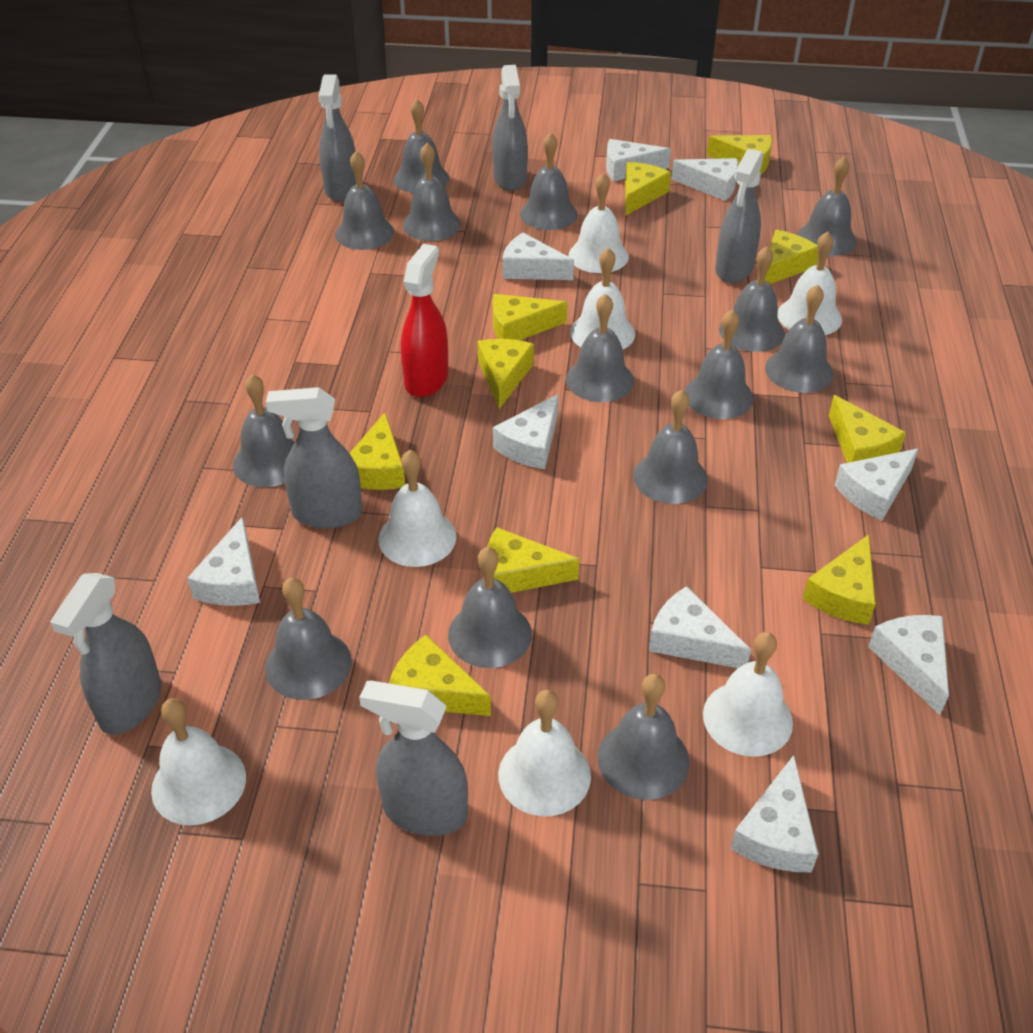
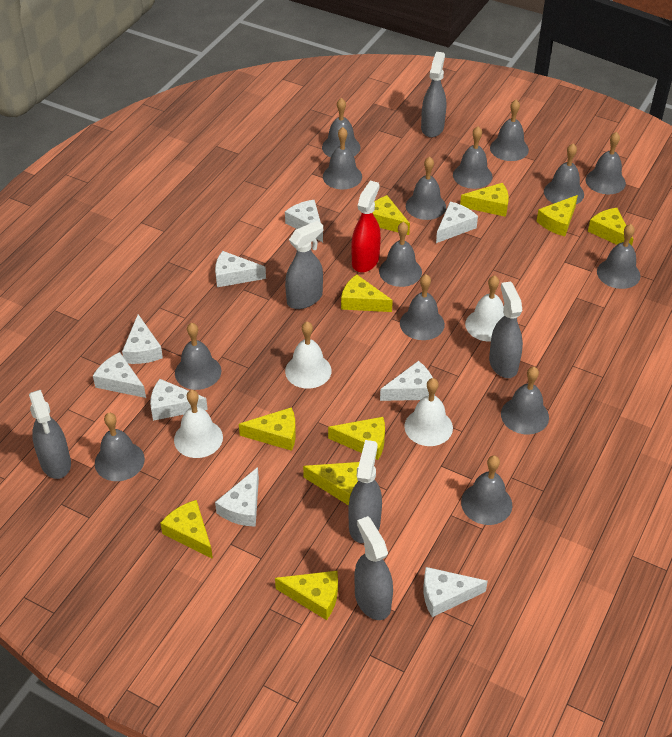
white bell: [151,698,246,825] [378,450,457,567] [498,690,591,816] [568,172,629,273] [570,248,635,349] [703,632,793,757] [778,232,842,335] = 7 -> [174,390,223,458] [285,322,332,389] [404,378,453,446] [465,275,504,342] = 4

